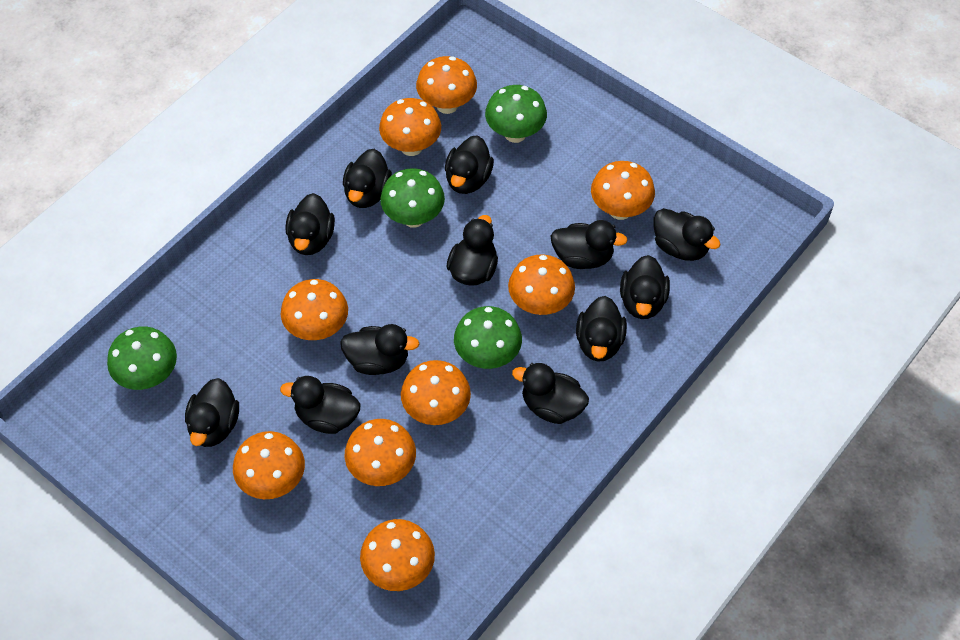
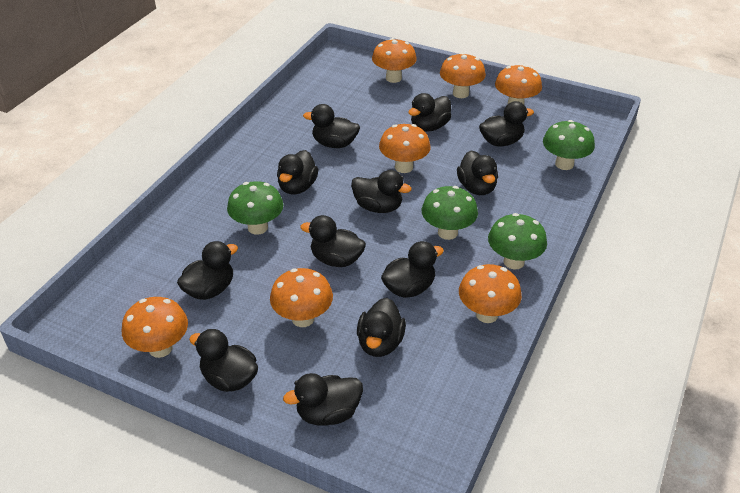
orange mushroom: [233,431,305,499] [281,279,348,340] [345,419,416,486] [360,519,435,591] [379,98,441,156] [401,360,471,425] [416,56,477,114] [508,254,575,315] [591,161,655,220] = 9 -> [122,297,188,358] [270,268,333,327] [372,38,417,83] [379,124,430,173] [440,53,486,98] [459,264,522,323] [495,65,542,105] = 7

